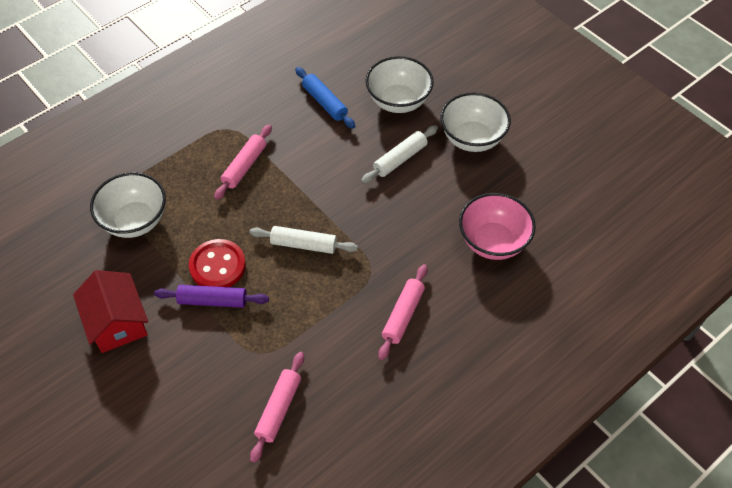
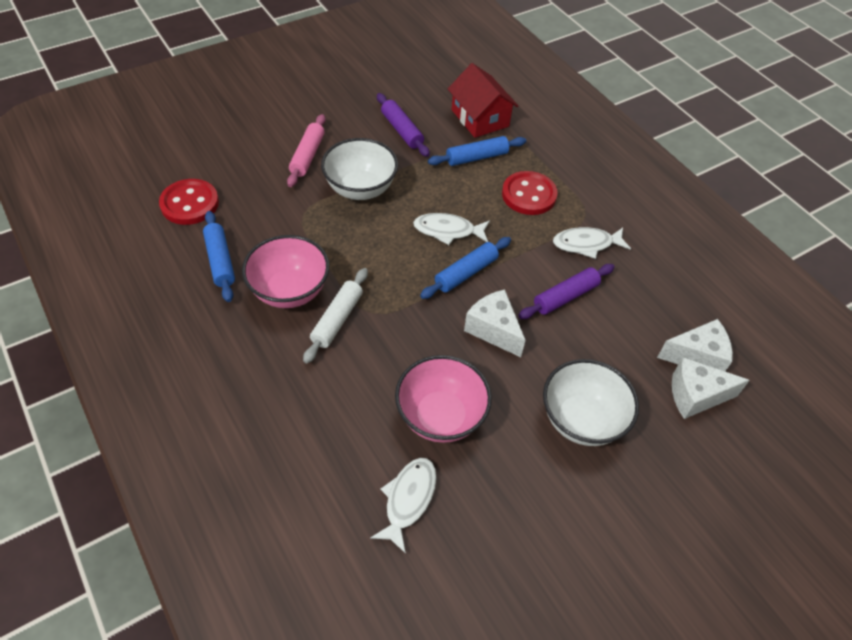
blue rolling pin: [295,67,355,129] = 1 -> [203,211,235,302] [420,237,511,299] [428,136,526,166] = 3
pink bowl: [459,193,536,260] = 1 -> [242,235,329,308] [395,355,492,443] = 2
pink rolling pin: [214,125,272,200] [250,352,304,463] [378,264,427,360] = 3 -> [287,114,326,187] = 1
purple rolling pin: [154,285,269,308] = 1 -> [377,93,430,157] [518,264,615,319] = 2
red button: [189,239,246,287] = 1 -> [159,179,219,225] [502,171,558,215] = 2
white bowl: [90,172,166,238] [365,56,434,113] [440,92,511,152] = 3 -> [321,138,398,200] [543,359,639,446] = 2
white cheese: none = 0 -> [464,289,526,357] [657,319,733,371] [672,357,750,419] = 3
white fish: none = 0 -> [370,458,436,554] [413,213,490,245] [553,227,631,259] = 3
white rolling pin: [249,226,358,254] [361,125,438,184] = 2 -> [303,268,368,364] = 1

